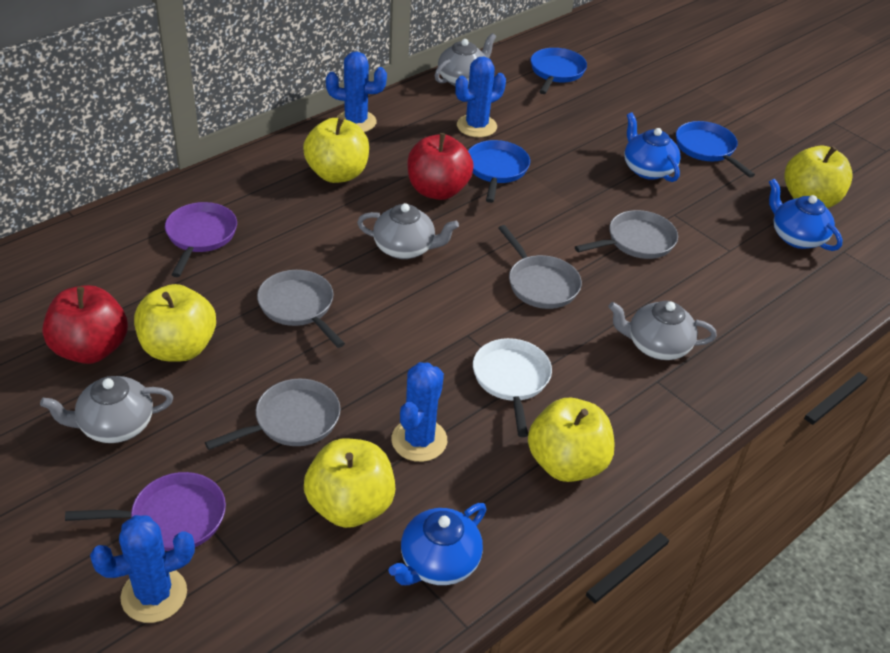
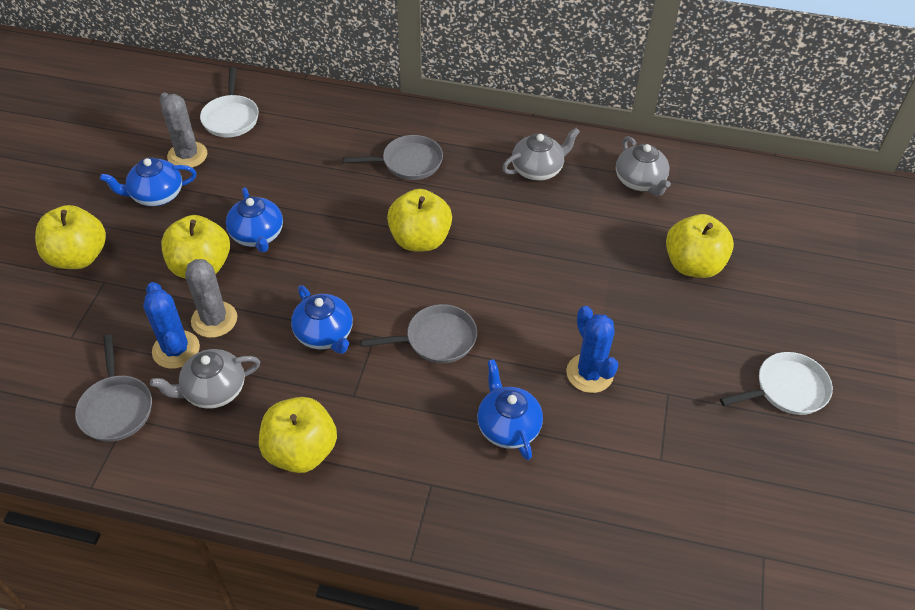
blue cactus: [90,515,195,623] [326,51,387,132] [391,362,447,462] [455,57,506,137] = 4 -> [143,282,200,369] [566,306,618,393] = 2
blue pan: [468,140,530,203] [531,48,587,94] [676,121,755,178] = 3 -> none = 0
blue teapot: [388,503,486,585] [624,112,681,182] [769,178,843,251] = 3 -> [100,158,196,206] [226,187,283,253] [291,285,353,354] [477,359,543,460] = 4
grey cactus: none = 0 -> [159,92,207,168] [185,259,237,338] = 2
grey pan: [205,379,341,450] [257,270,345,348] [498,225,582,309] [575,210,678,259] = 4 -> [75,335,152,442] [343,135,443,180] [360,304,477,364] = 3
grey teapot: [40,376,173,443] [357,203,459,259] [434,33,496,87] [608,301,717,360] = 4 -> [150,349,260,409] [502,128,580,181] [616,136,671,196] = 3
purple pan: [65,472,226,551] [165,202,237,277] = 2 -> none = 0
red apple: [42,285,128,364] [407,133,474,200] = 2 -> none = 0
white pan: [473,338,552,437] = 1 -> [200,67,259,137] [720,352,833,415] = 2

